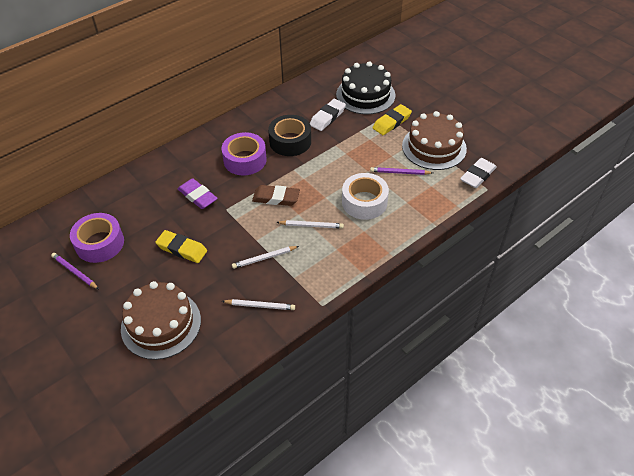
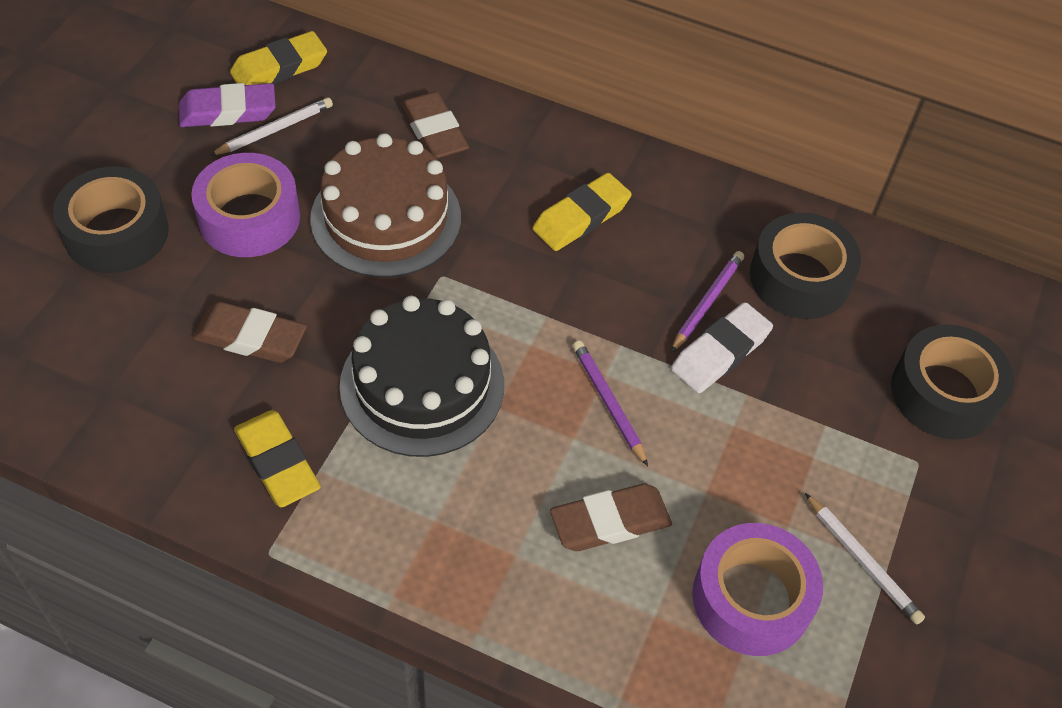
black tape: [268,115,311,156] = 1 -> [53,166,169,273] [750,213,861,319] [891,324,1014,440] = 3
brown cake: [121,281,201,360] [402,111,467,170] = 2 -> [310,133,461,278] = 1
brown eraser: [252,185,300,206] = 1 -> [193,302,307,363] [401,92,469,159] [550,484,672,551] = 3
white eraser: [310,99,346,131] [460,158,497,188] = 2 -> [671,302,773,393] = 1
white pencil: [222,299,295,310] [232,246,299,269] [277,220,344,229] = 3 -> [209,97,333,156] [805,493,925,625] = 2
white tape: [342,173,389,220] = 1 -> none = 0
yellow eraser: [155,230,207,263] [372,104,412,135] = 2 -> [230,31,327,85] [234,410,321,507] [533,173,632,251] = 3

